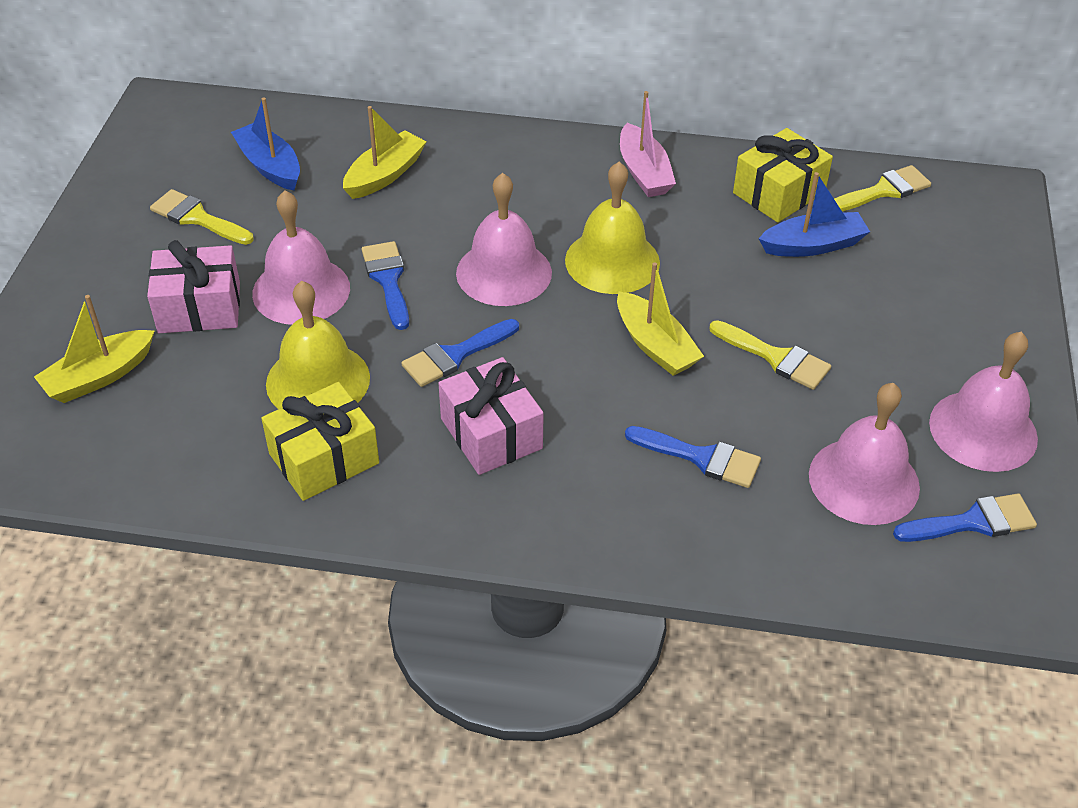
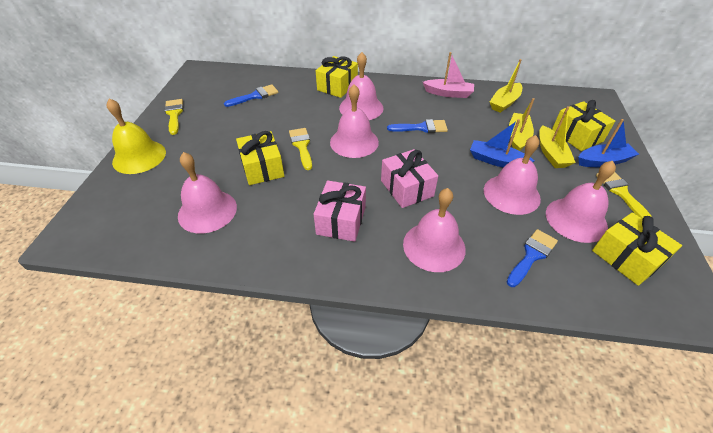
blue brush: [362,241,409,330] [401,319,519,387] [625,426,761,488] [893,494,1037,542] = 4 -> [224,84,278,107] [387,119,448,133] [507,229,558,287] = 3
pink bell: [252,190,350,325] [456,173,552,306] [809,383,920,525] [929,332,1038,472] = 4 -> [178,152,237,233] [330,84,379,158] [339,52,384,120] [403,188,466,272] [484,135,541,215] [546,161,616,243] = 6
yellow bell: [266,281,370,409] [565,162,660,294] = 2 -> [107,99,166,174] = 1
yellow gift: [261,382,379,501] [733,128,833,223] = 2 -> [236,131,284,185] [316,56,358,98] [552,100,615,151] [592,212,682,286] = 4

